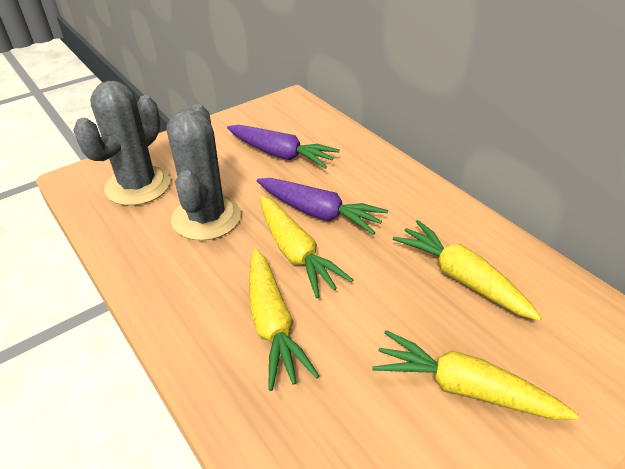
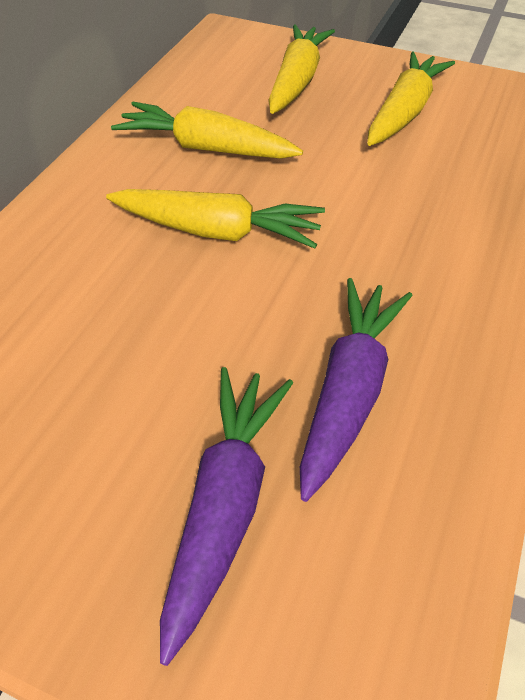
grey cactus: [73,81,170,206] [167,104,241,241] = 2 -> none = 0

